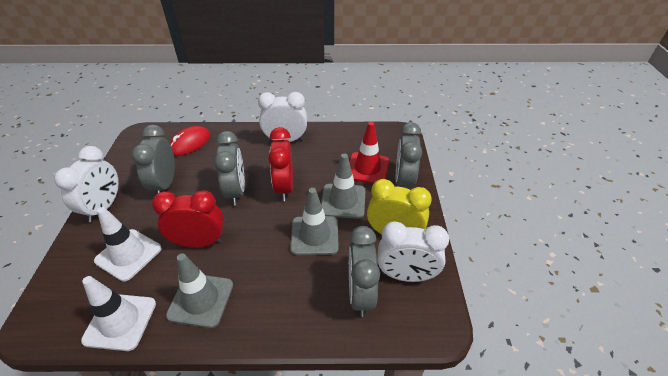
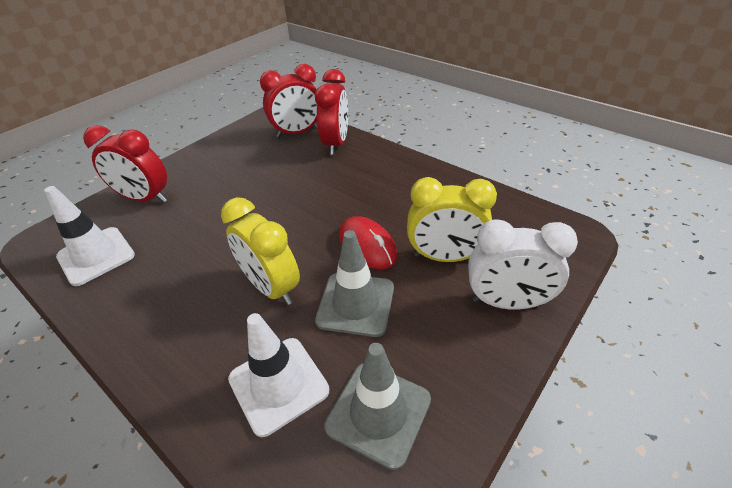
grey clock: [131,124,175,194] [214,131,245,205] [349,226,380,317] [396,122,422,189] = 4 -> none = 0
grey traffic cone: [166,253,233,328] [290,188,339,255] [321,154,365,219] = 3 -> [315,230,394,337] [324,343,431,470] = 2
red clock: [152,190,224,248] [268,127,293,201] = 2 -> [83,125,167,203] [260,64,317,138] [315,69,348,155] = 3
red traffic cone: [349,122,389,184] = 1 -> none = 0
white clock: [54,146,119,222] [258,92,307,142] [377,221,449,282] = 3 -> [468,219,578,310] = 1
yellow clock: [367,179,432,234] = 1 -> [221,197,300,305] [407,177,497,262] = 2

